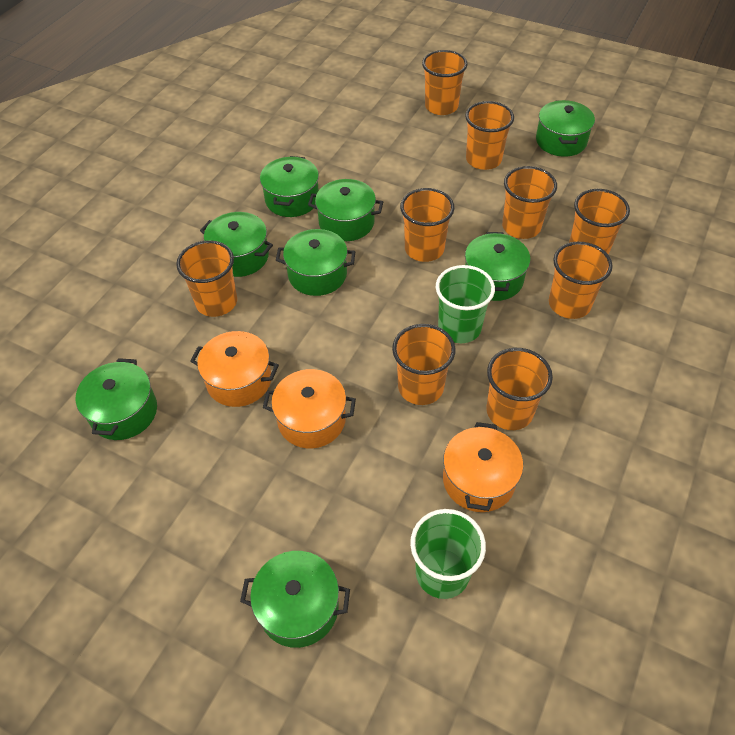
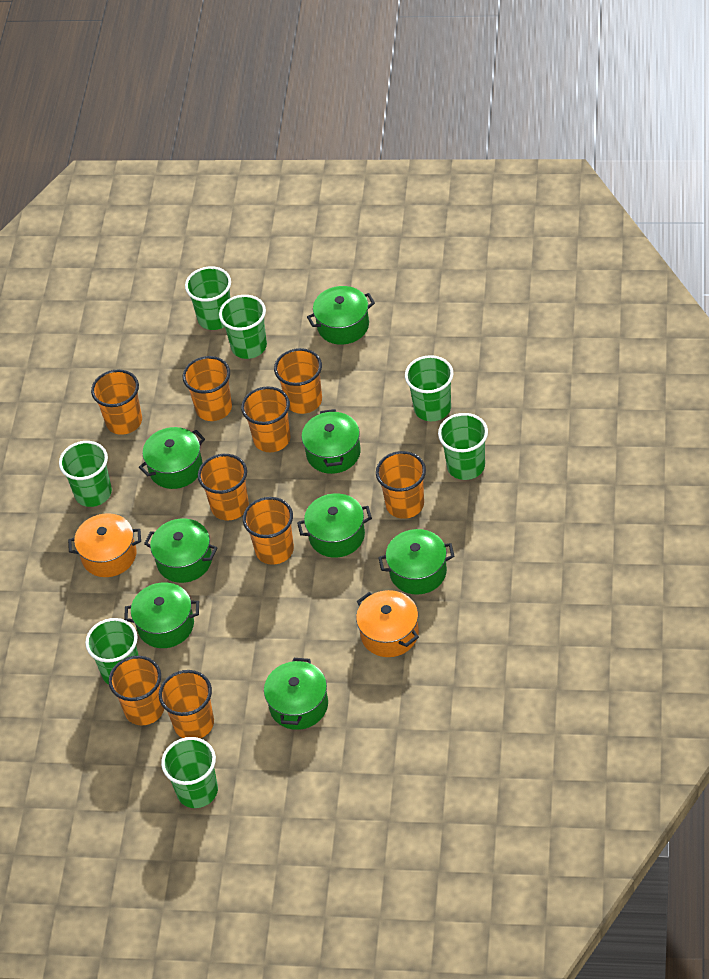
green cup: [410,509,486,599] [436,265,495,343] = 2 -> [59,441,112,507] [85,618,139,685] [161,737,218,808] [185,266,231,330] [219,295,267,359] [405,355,453,421] [438,413,488,480] = 7
orange pot: [190,331,279,407] [263,369,356,448] [443,422,523,512] = 3 -> [68,513,141,577] [356,590,419,657] = 2

